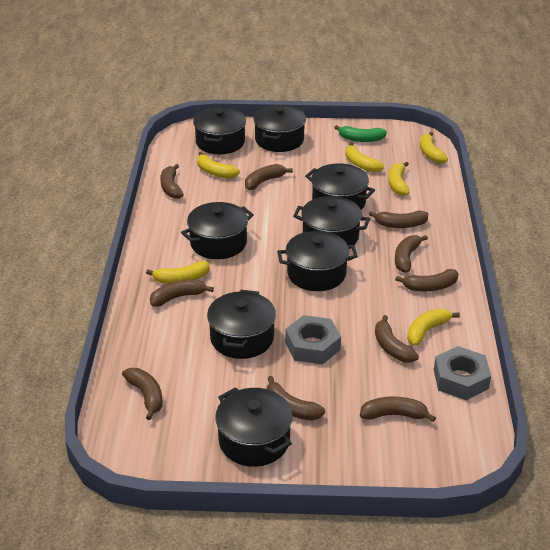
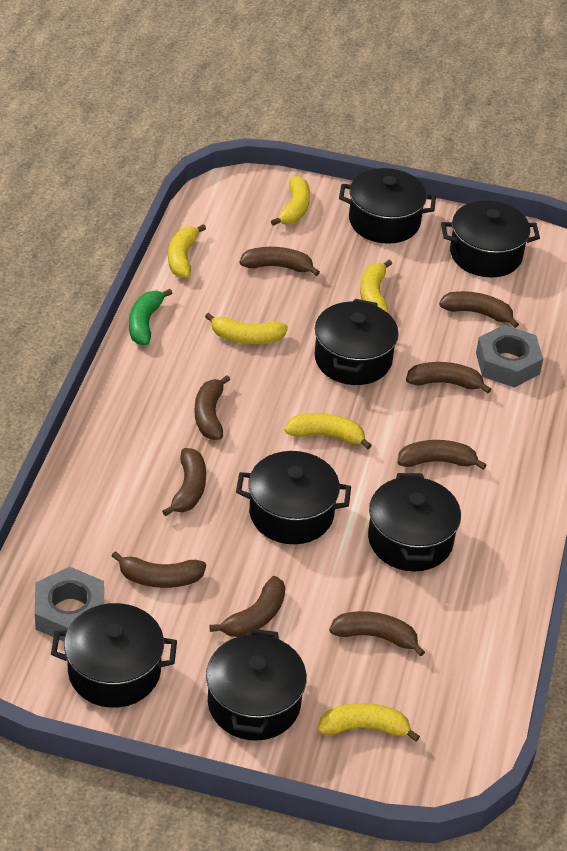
black pot: [181,202,254,259] [193,107,246,154] [207,290,276,359] [215,387,293,467] [253,105,306,152] [277,231,358,291] [293,196,370,245] [305,163,375,210] = 8 -> [51,603,177,708] [206,628,307,741] [236,451,351,544] [315,299,399,385] [339,168,436,244] [368,473,461,572] [441,201,540,277] = 7
brown banana: [122,368,163,420] [150,279,214,307] [160,164,184,199] [245,164,293,190] [267,376,325,420] [360,396,436,422] [369,211,428,228] [375,315,419,363] [395,235,428,273] [395,269,459,291] = 10 -> [112,551,206,588] [162,448,206,516] [195,375,230,440] [209,576,285,637] [240,247,320,276] [329,611,425,657] [397,440,487,470] [406,362,491,394] [439,291,519,328] = 9

